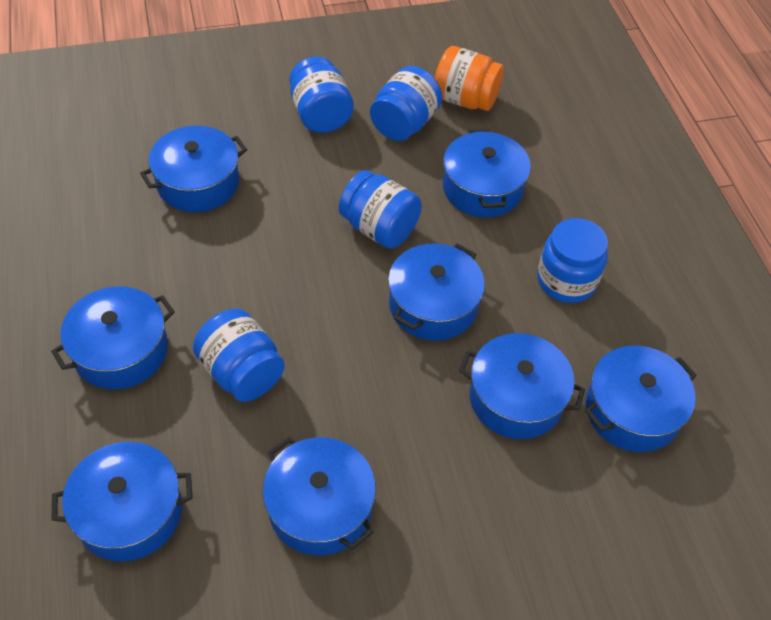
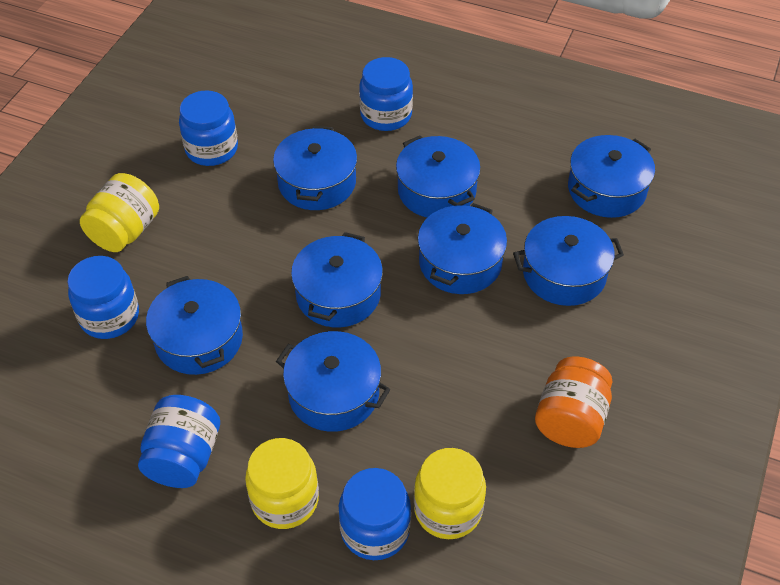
yellow jar: none = 0 -> [80,173,159,252] [245,438,319,529] [414,448,486,539] = 3

